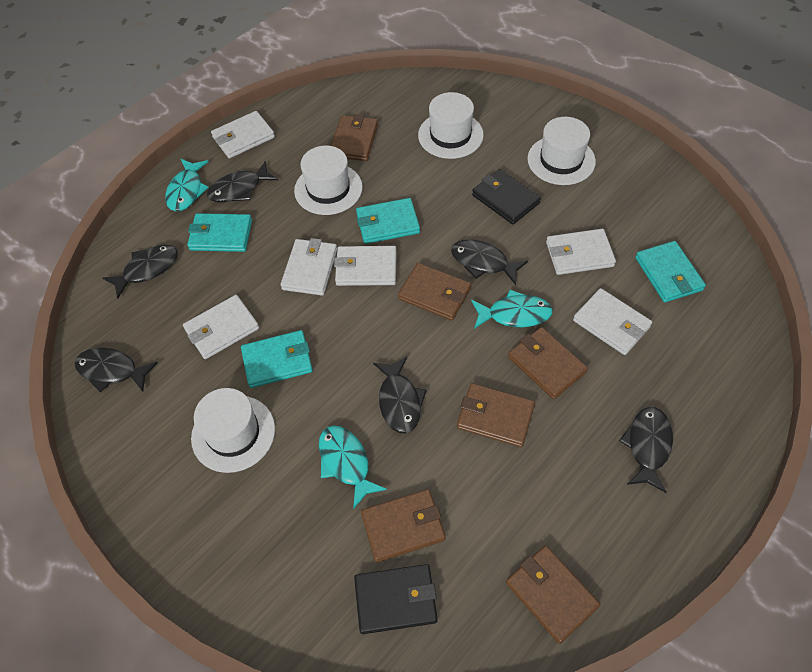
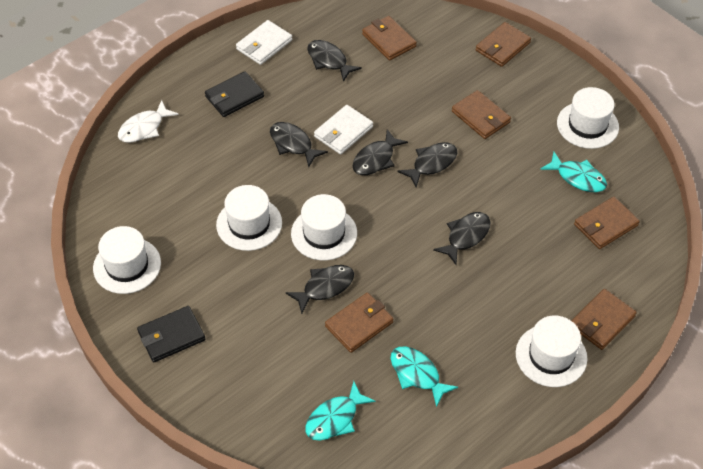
turquoise wallet: [187,213,252,252] [241,330,313,388] [356,198,420,244] [635,241,706,302] = 4 -> none = 0
white fish: none = 0 -> [118,100,179,143] = 1
white hat: [191,388,275,473] [294,146,363,215] [418,92,484,159] [527,117,596,185] = 4 -> [93,226,161,294] [216,185,282,251] [291,194,357,260] [516,316,587,387] [557,87,619,149] = 5
white wallet: [183,295,259,359] [211,111,275,159] [281,238,337,295] [334,246,397,286] [546,229,616,275] [573,288,652,355] = 6 -> [236,20,292,65] [314,105,373,154] = 2

